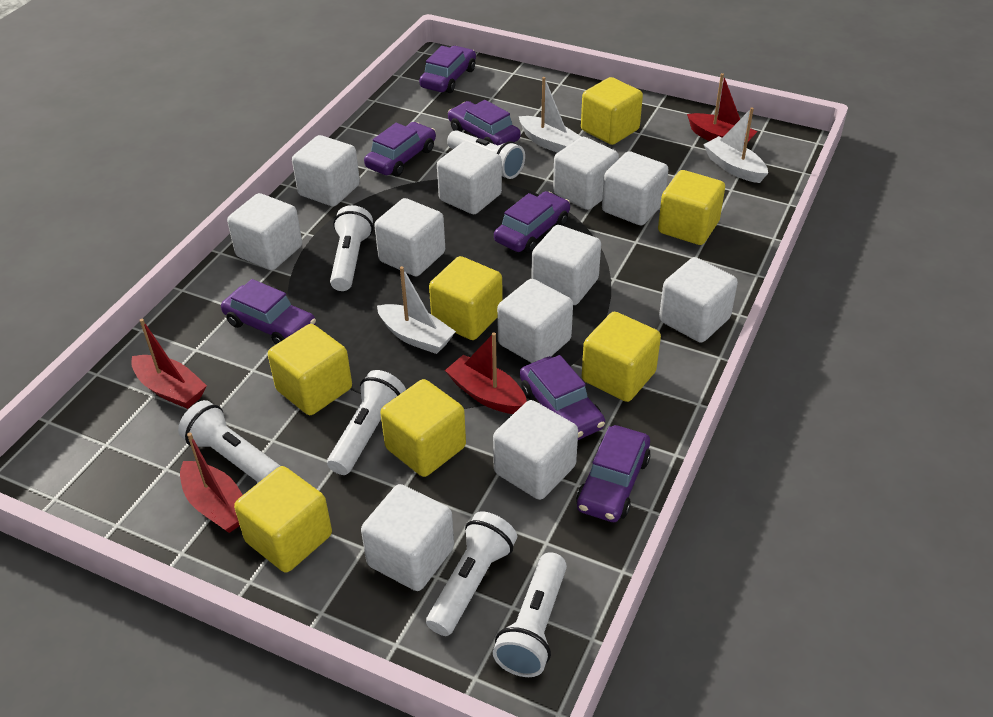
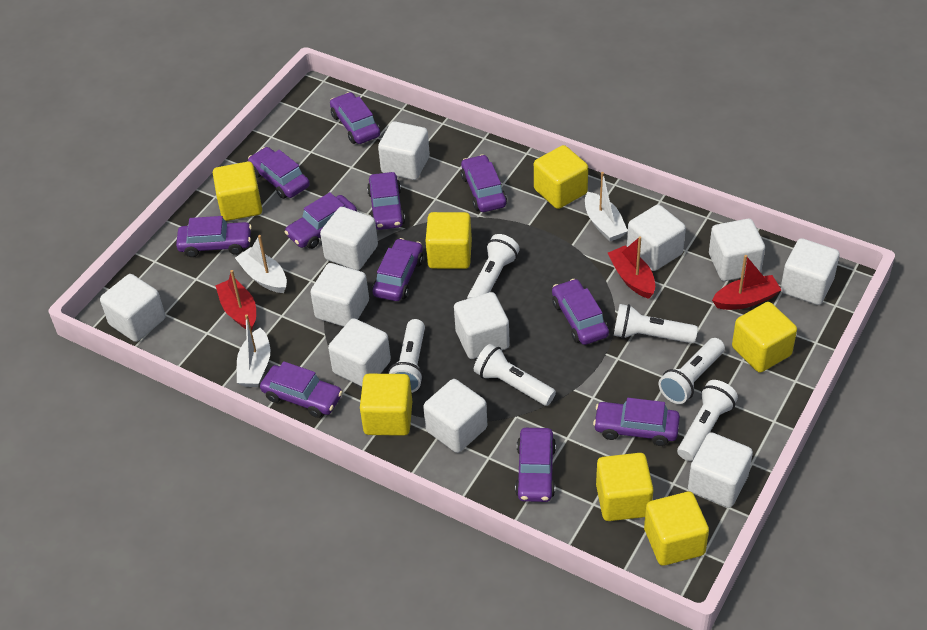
purple car: [221,279,316,344] [364,122,436,176] [419,46,476,93] [448,100,521,145] [494,191,570,253] [520,355,605,440] [576,425,651,522] = 7 -> [176,216,252,257] [248,147,310,199] [260,361,343,418] [285,192,357,249] [330,92,380,144] [367,172,405,230] [373,238,423,301] [461,154,507,212] [515,428,556,502] [552,279,609,345] [593,398,680,446] = 11
red boat: [131,319,207,409] [180,432,243,533] [445,332,527,414] [687,73,757,142] = 4 -> [215,270,256,331] [608,236,655,299] [712,255,781,310] = 3

